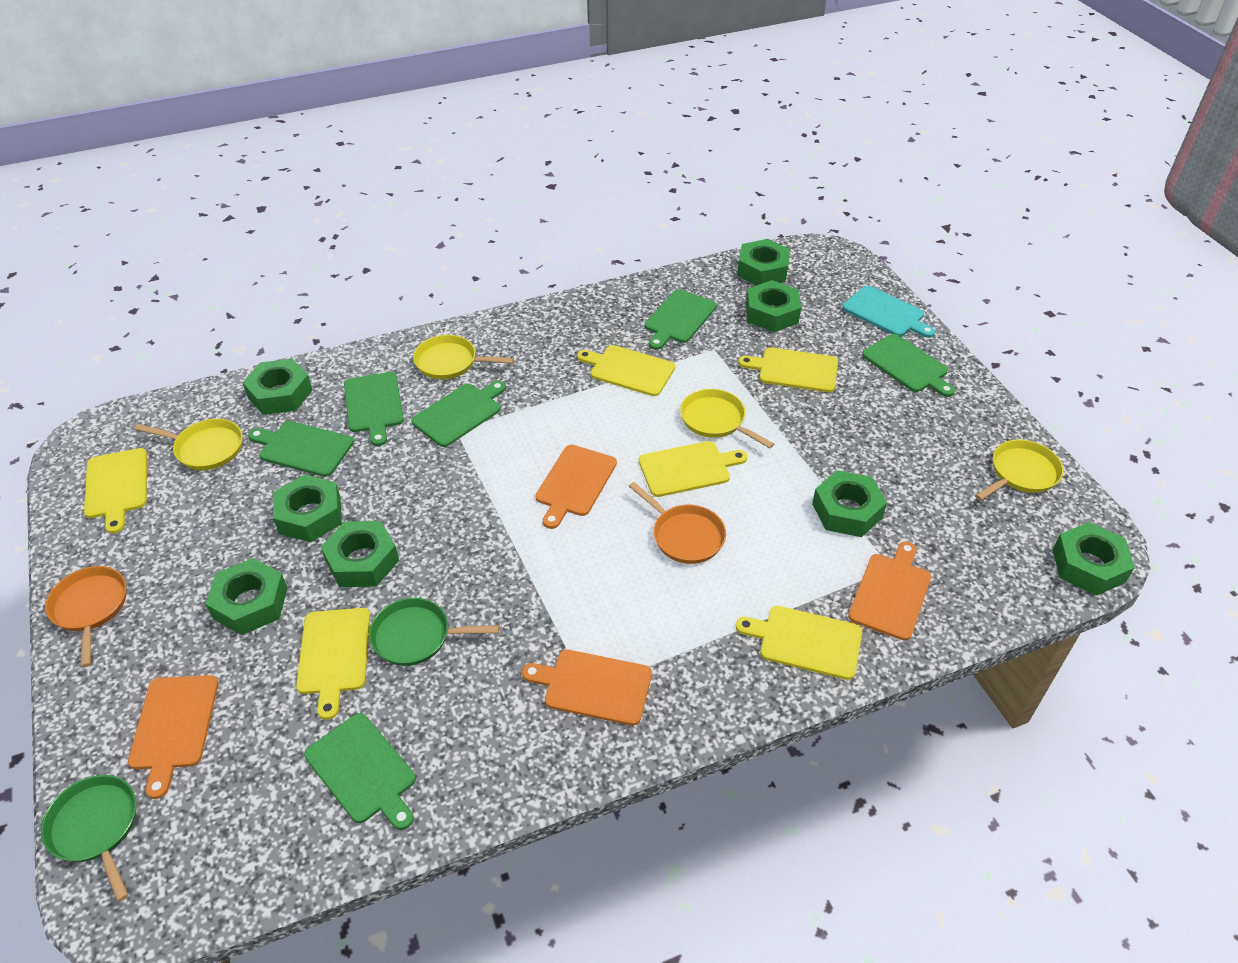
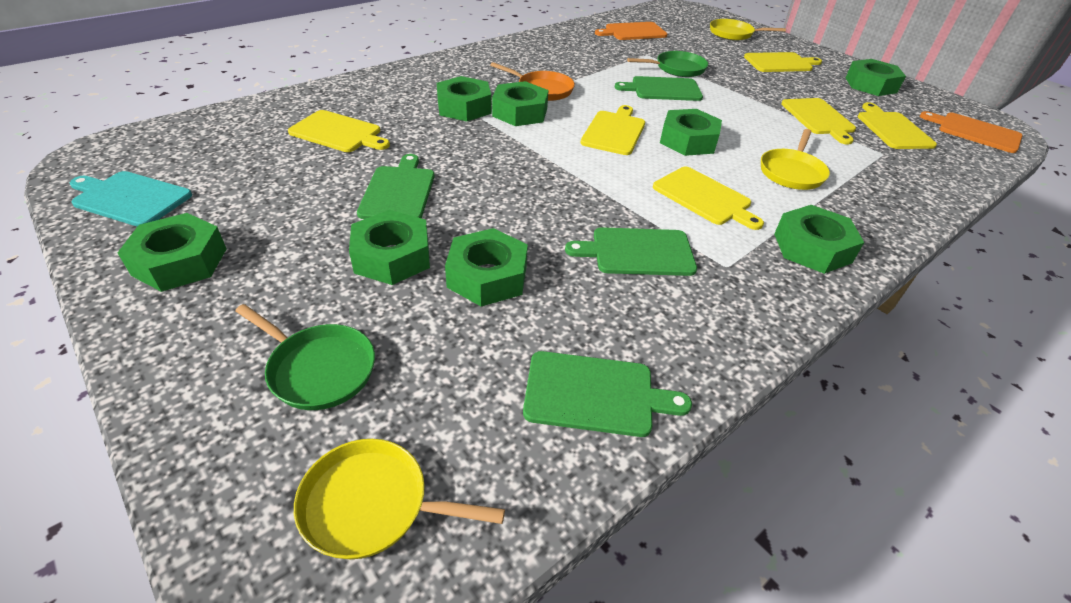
green cutting board: [248,421,354,477] [304,713,416,830] [344,372,404,446] [411,381,506,447] [645,289,717,350] [862,334,955,397] = 6 -> [357,154,434,219] [523,351,692,437] [565,227,697,276] [615,76,703,101] = 4
orange cutting board: [128,675,218,799] [522,650,652,726] [535,445,617,529] [848,542,931,641] = 4 -> [595,22,667,40] [920,111,1022,153] = 2
orange pan: [45,566,126,668] [629,482,726,564] = 2 -> [490,62,575,101] = 1
yellow pan: [135,419,243,470] [413,335,514,379] [680,389,774,448] [975,439,1063,501] = 4 -> [294,439,505,559] [710,19,786,40] [761,129,830,190] = 3

